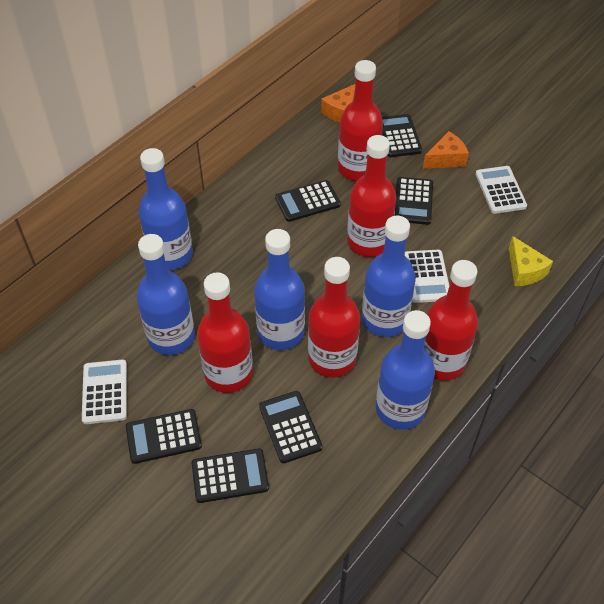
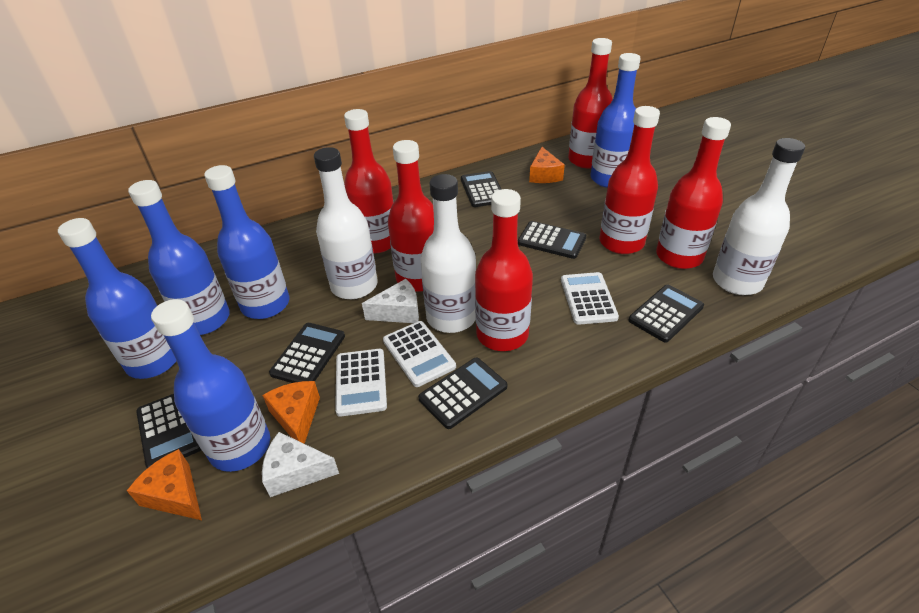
orange cheese: [321,84,355,123] [423,131,469,169] = 2 -> [127,449,202,520] [262,381,320,444] [529,147,565,183] = 3
red bottle: [197,272,253,393] [308,257,360,378] [338,60,383,181] [347,135,396,257] [424,260,478,381] = 5 -> [344,109,394,253] [388,140,434,292] [475,189,533,351] [568,38,613,168] [599,106,660,254] [656,117,731,269] = 6
white bottle: none = 0 -> [314,147,378,299] [420,174,476,333] [713,138,805,295] = 3
white cheese: none = 0 -> [262,432,339,497] [362,279,419,323] = 2
yellow cheese: [509,236,553,286] = 1 -> none = 0

